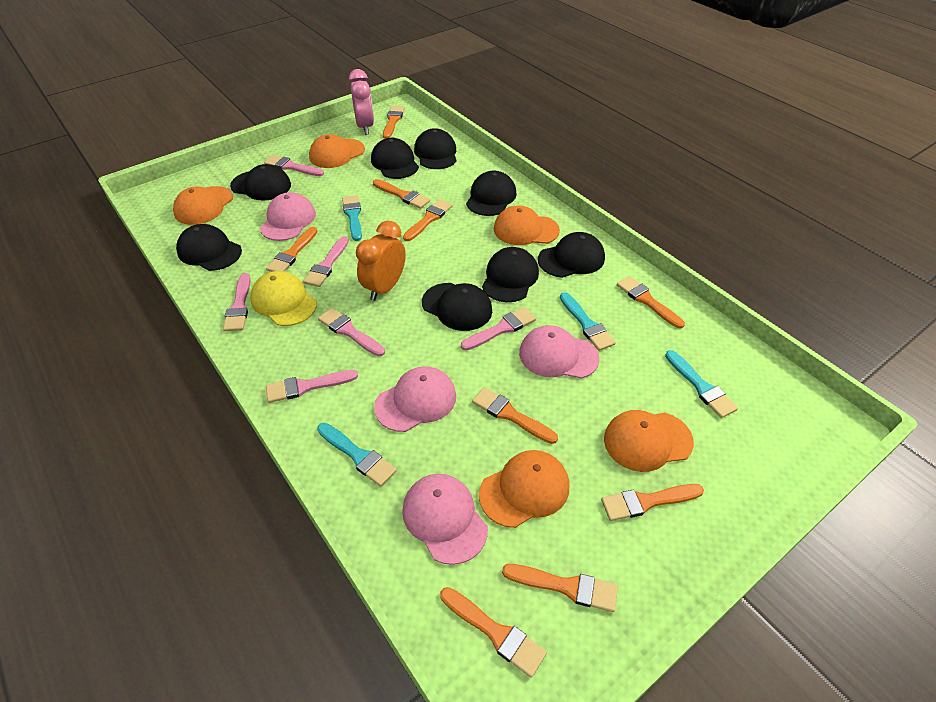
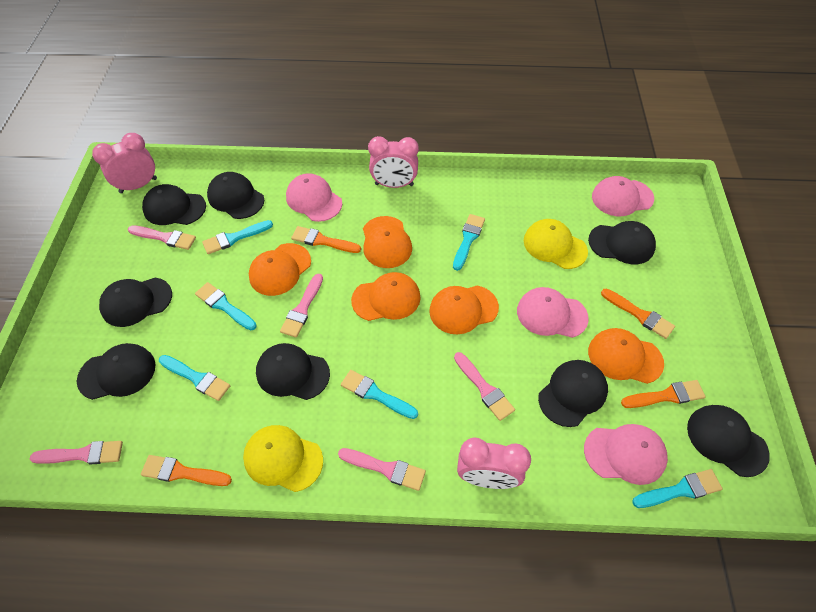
orange brush: [266,227,318,272] [373,179,430,209] [383,106,405,139] [403,199,452,241] [440,587,547,678] [472,387,558,444] [502,564,618,612] [601,484,704,521] [617,276,685,328] = 9 -> [141,455,232,486] [291,226,361,253] [601,288,675,339] [621,380,706,408] = 4
orange clock: [356,221,406,301] = 1 -> none = 0
pink brush: [223,273,250,331] [264,155,324,176] [266,370,358,403] [303,237,349,287] [318,308,385,356] [461,307,536,351] = 6 -> [30,441,123,465] [128,225,196,250] [280,274,323,338] [338,448,426,491] [454,352,515,421] = 5
pink clock: [349,69,374,135] = 1 -> [92,133,157,193] [368,136,419,188] [457,437,531,489] = 3
turquoise brush: [317,423,397,487] [342,195,362,241] [560,292,616,351] [665,350,738,418] = 4 -> [159,355,230,401] [195,282,257,330] [202,220,273,254] [341,370,418,419] [453,214,485,271] [632,469,722,508] = 6
yellow cap: [250,271,317,326] = 1 -> [243,425,323,492] [524,219,588,269] = 2

